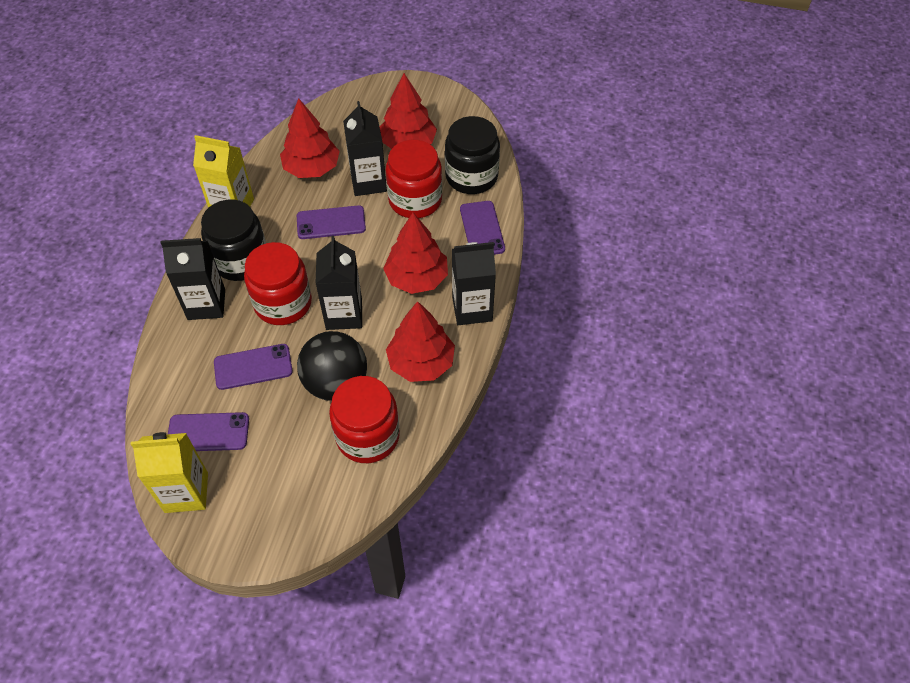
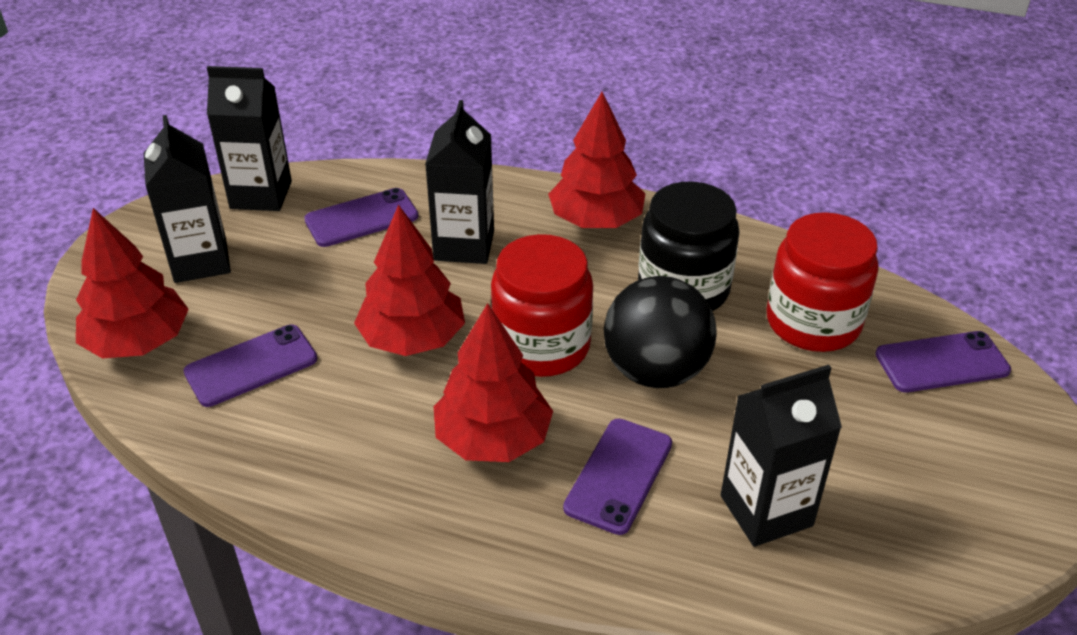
black jar: [201,200,266,281] [445,116,500,194] = 2 -> [638,182,740,311] = 1
red jar: [244,242,312,325] [329,376,400,463] [386,140,442,218] = 3 -> [491,234,593,377] [767,212,879,352] = 2
yellow carton: [131,432,208,513] [193,135,254,208] = 2 -> none = 0

